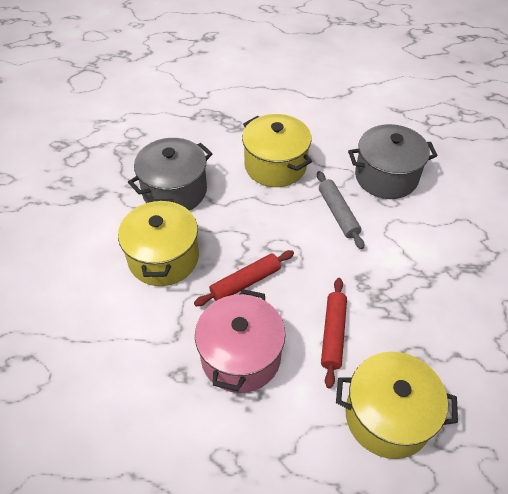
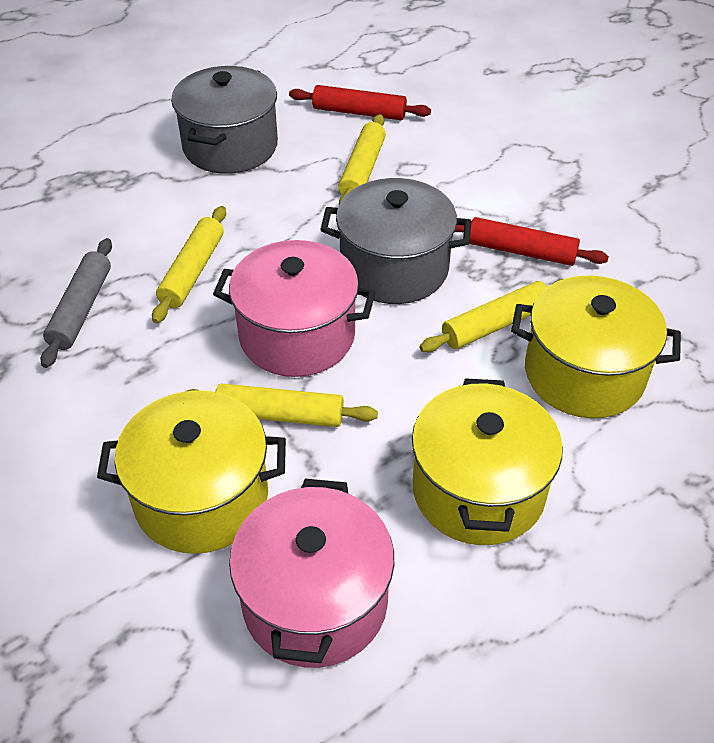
pink pot: [195,289,286,393] = 1 -> [213,240,376,377] [229,479,394,668] = 2
yellow rolling pin: none = 0 -> [152,206,226,323] [187,383,378,427] [338,114,386,204] [419,279,563,352] = 4

